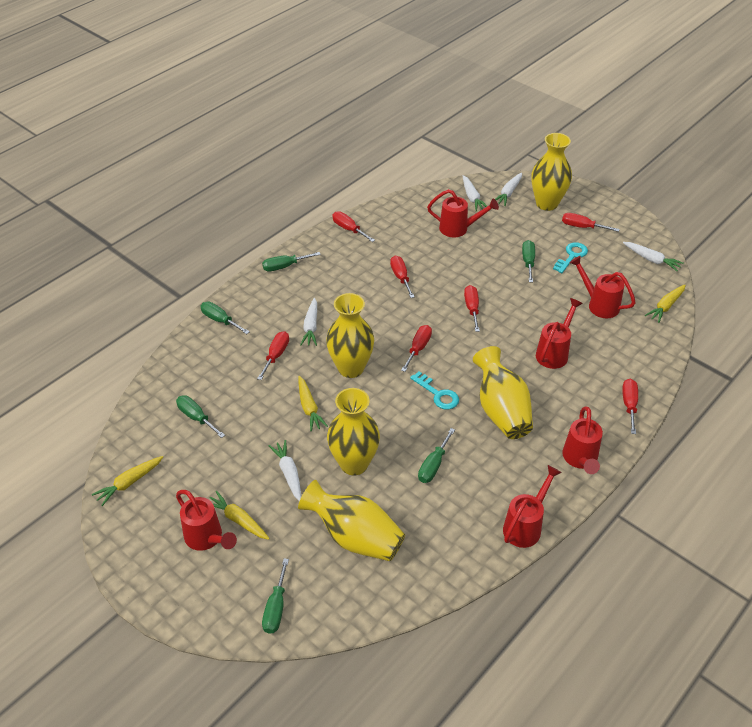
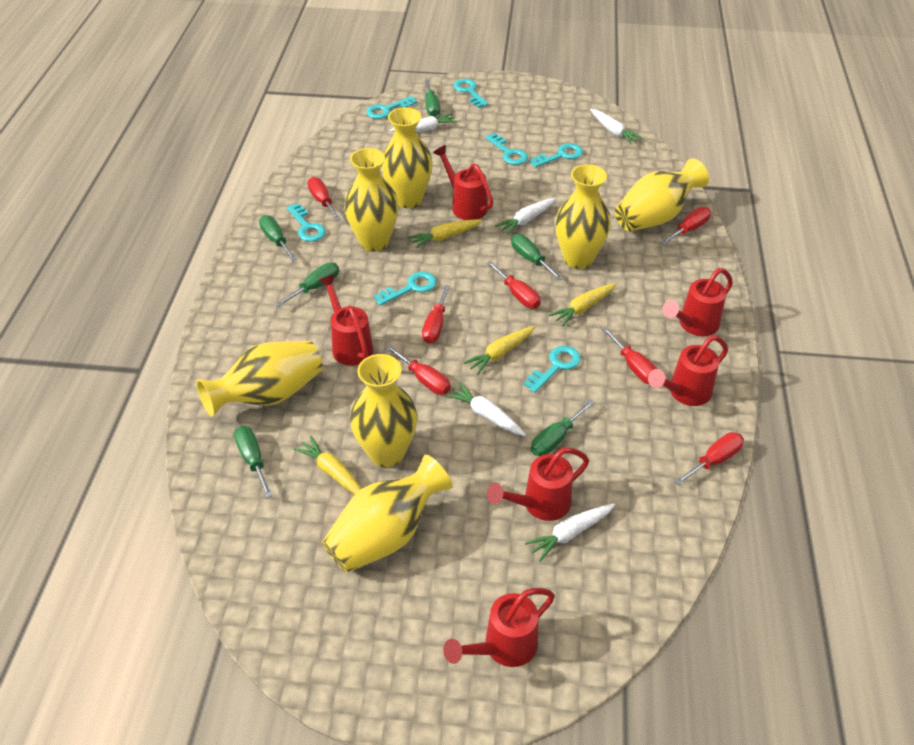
turquoise key: [410,372,459,410] [553,242,588,273] = 2 -> [287,203,326,242] [366,96,417,119] [374,272,437,306] [453,79,488,108] [485,133,528,165] [523,346,581,393] [529,143,583,168] = 7
yellow vase: [298,480,405,561] [326,293,374,378] [327,388,380,475] [473,346,533,439] [531,133,572,211] = 5 -> [196,341,323,417] [322,455,452,573] [344,148,399,252] [350,354,417,467] [381,107,433,208] [555,164,611,269] [615,158,709,231] = 7

